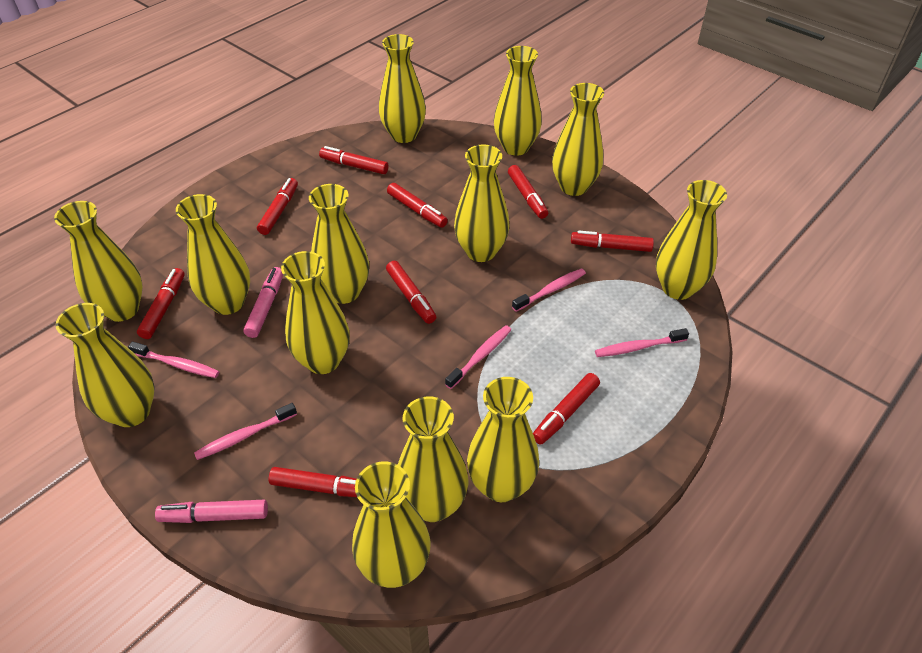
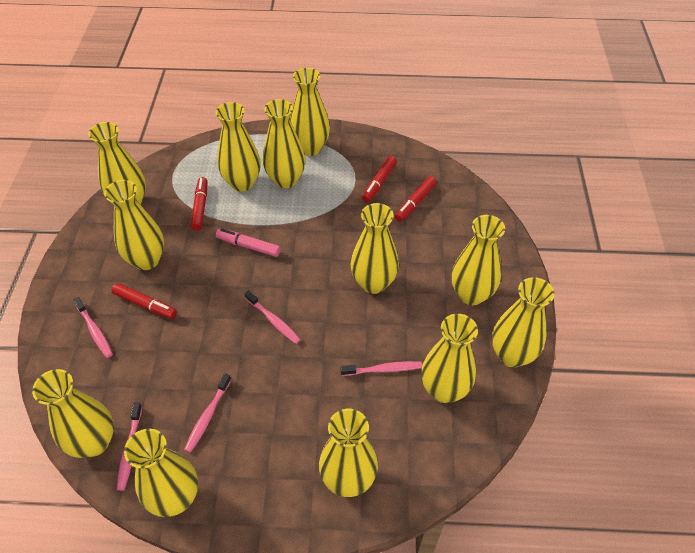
pink marker: [155,500,268,523] [243,267,283,338] = 2 -> [216,229,281,257] = 1
red marker: [137,268,185,339] [257,178,298,235] [269,467,357,497] [319,146,389,174] [386,261,436,324] [387,183,448,228] [508,165,548,219] [533,373,600,445] [571,231,654,252] = 9 -> [111,283,177,319] [190,177,207,231] [362,156,397,202] [395,176,437,222] = 4
yellow vase: [54,201,143,322] [56,303,155,427] [176,194,250,315] [281,251,350,374] [309,184,369,304] [352,462,431,588] [379,34,426,143] [398,396,468,522] [454,144,509,262] [467,377,539,502] [494,46,542,156] [552,83,604,196] [656,180,727,300] = 13 -> [32,369,114,458] [88,122,146,205] [104,180,164,270] [124,429,198,517] [216,102,261,191] [263,99,305,188] [290,68,330,156] [319,409,378,497] [351,203,399,294] [421,314,478,403] [452,215,505,305] [492,277,554,368] = 12

